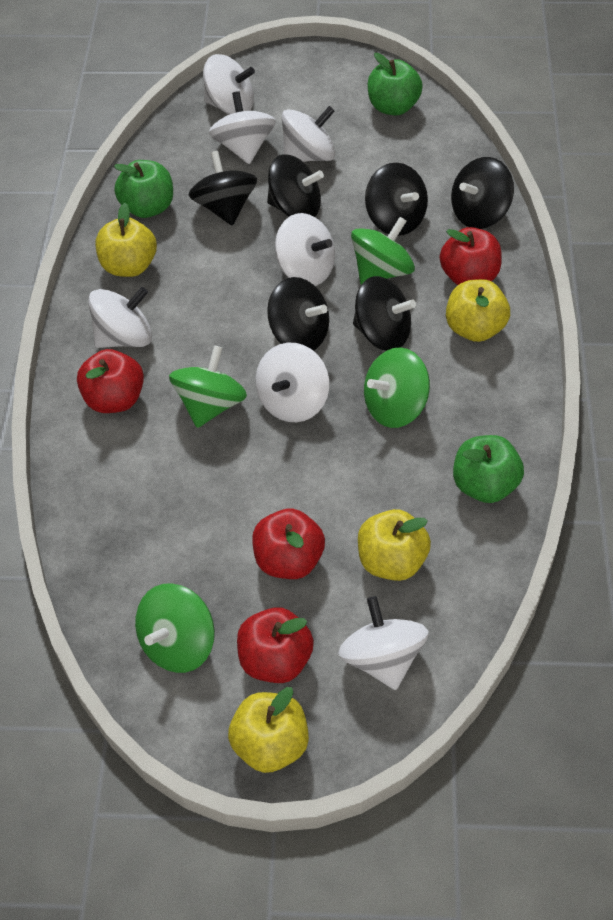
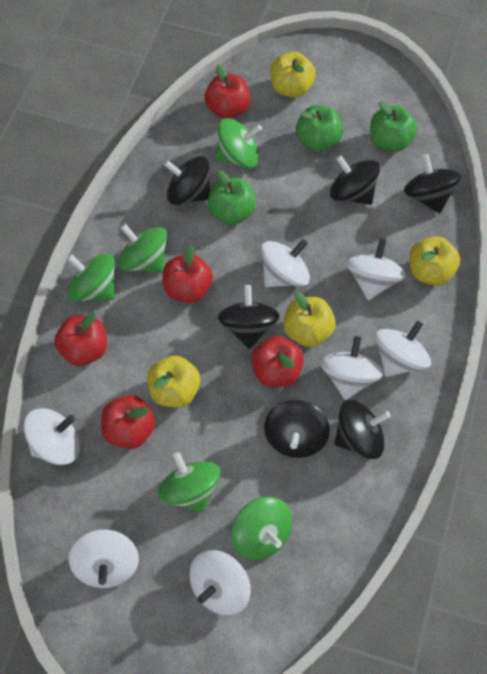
green spinning top: [135,583,215,673] [169,345,247,428] [351,217,415,285] [364,347,430,428] = 4 -> [67,254,115,301] [118,224,167,273] [158,452,220,513] [216,118,262,168] [231,497,292,560] = 5
red apple: [77,349,144,413] [237,607,314,683] [252,508,325,579] [440,227,502,285] = 4 -> [54,312,107,366] [101,395,155,449] [163,245,213,303] [204,64,251,119] [251,336,304,387] = 5

